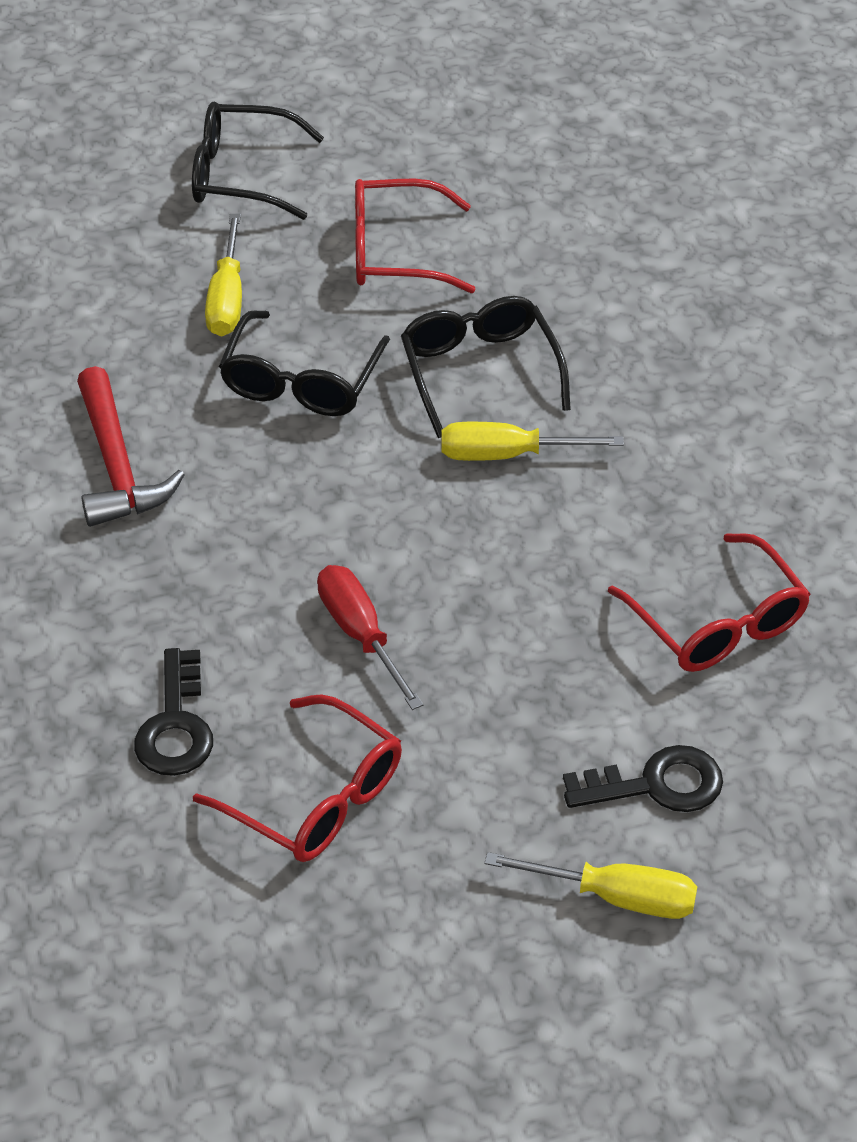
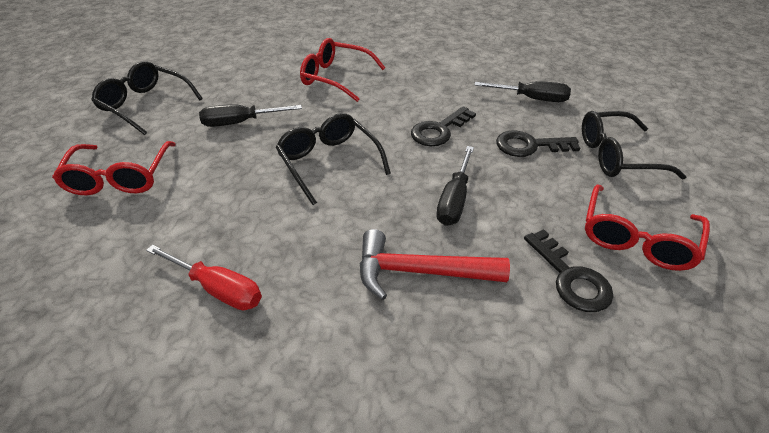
black key: [134,648,213,776] [563,745,723,812] = 2 -> [411,106,476,146] [496,130,580,157] [524,229,614,312] = 3
black screwdriver: none = 0 -> [199,104,302,127] [436,146,474,226] [474,81,571,102] = 3
yellow screwdriver: [205,214,242,337] [441,422,624,461] [484,852,697,919] = 3 -> none = 0

